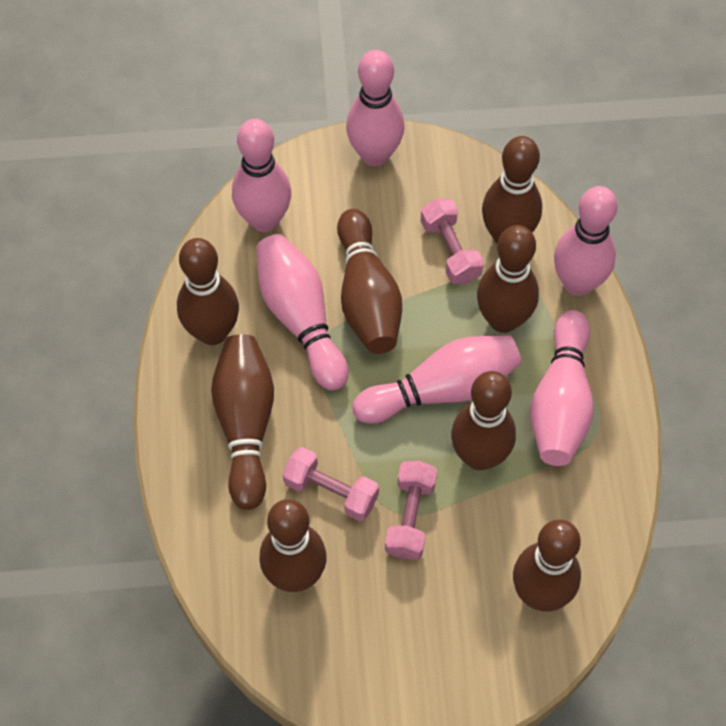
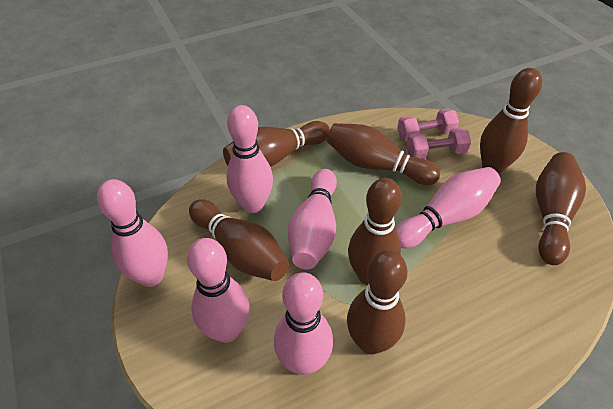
brown bowling pin: [177,238,239,345] [211,334,274,510] [259,499,327,592] [337,209,402,354] [451,371,516,470] [477,225,539,333] [482,136,542,244] [513,519,581,612] = 8 -> [189,199,289,281] [223,121,330,167] [326,123,440,185] [347,250,407,354] [348,178,402,285] [480,68,542,174] [536,152,586,265] = 7
pink dumbbell: [283,447,379,521] [385,461,437,559] [421,198,484,284] = 3 -> [397,108,459,141] [407,127,471,159] = 2

